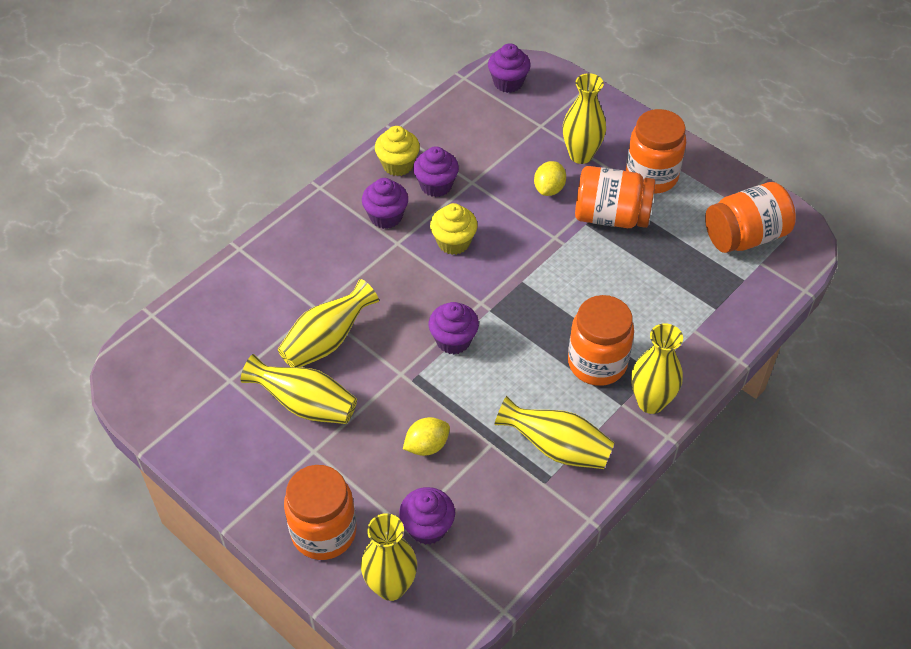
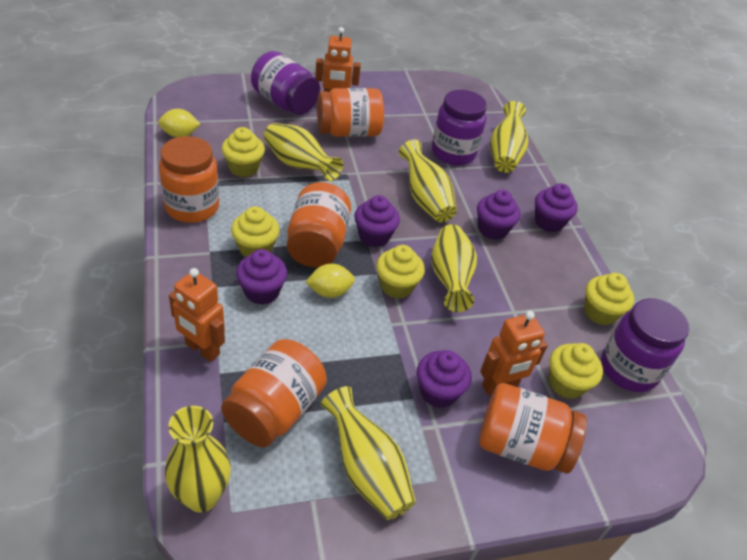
orange robot: none = 0 -> [169,268,225,362] [315,27,361,92] [480,311,548,395] = 3
purple jar: none = 0 -> [251,51,320,115] [432,90,487,165] [601,298,689,392] = 3
yellow cupcake: [375,126,420,176] [430,203,478,255] = 2 -> [222,127,265,177] [231,206,280,257] [376,245,425,299] [549,343,603,399] [584,273,634,325] = 5

